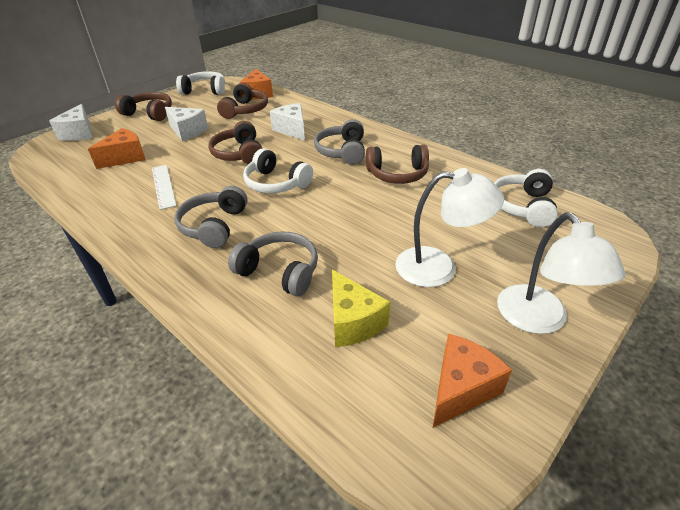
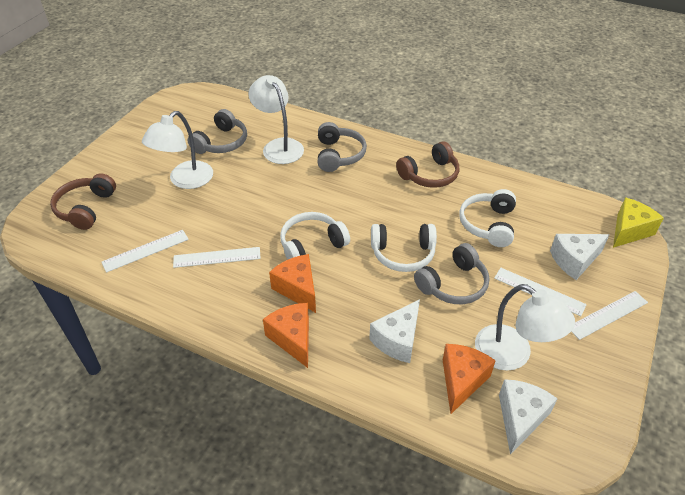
brown headphones: [115,92,172,121] [208,121,262,164] [217,83,268,119] [366,145,429,184] = 4 -> [50,173,116,230] [396,141,459,188] = 2
white lamp: [395,168,504,287] [497,212,626,334] = 2 -> [142,111,213,189] [248,75,304,164] [475,284,575,371] = 3
white ruler: [152,165,177,210] = 1 -> [102,230,189,273] [173,247,261,268] [494,268,587,316] [571,291,648,340] = 4

